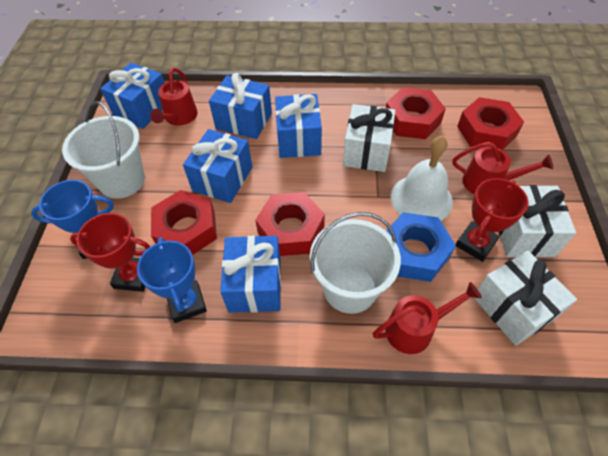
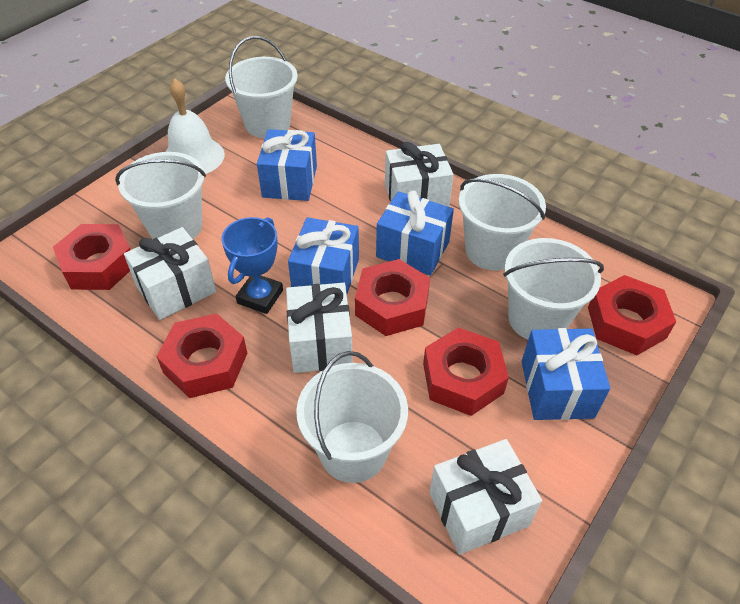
blue gift: [100,63,165,129] [183,129,252,203] [209,73,272,139] [220,236,281,313] [275,94,322,158] = 5 -> [257,129,317,201] [288,217,359,294] [376,191,454,276] [522,328,610,420] = 4
blue nut: [386,212,456,282] = 1 -> none = 0
blue trophy: [31,180,114,259] [137,237,207,323] = 2 -> [222,217,283,314] = 1
red nut: [151,190,217,255] [255,192,325,256] [386,87,446,139] [457,97,524,150] = 4 -> [53,224,130,290] [156,313,247,398] [355,259,430,336] [423,327,509,416] [588,275,676,355] = 5
red trophy: [70,213,151,292] [456,178,529,262] = 2 -> none = 0
red watering can: [150,68,198,125] [373,282,482,354] [452,142,553,194] = 3 -> none = 0
white bucket: [62,101,145,199] [310,212,401,314] = 2 -> [115,152,206,239] [225,36,298,138] [296,351,408,483] [459,174,546,270] [503,238,604,340] = 5
white gift: [343,104,395,172] [474,251,577,346] [499,185,576,257] = 3 -> [124,227,216,320] [286,283,353,373] [385,142,454,207] [429,439,542,555] = 4

